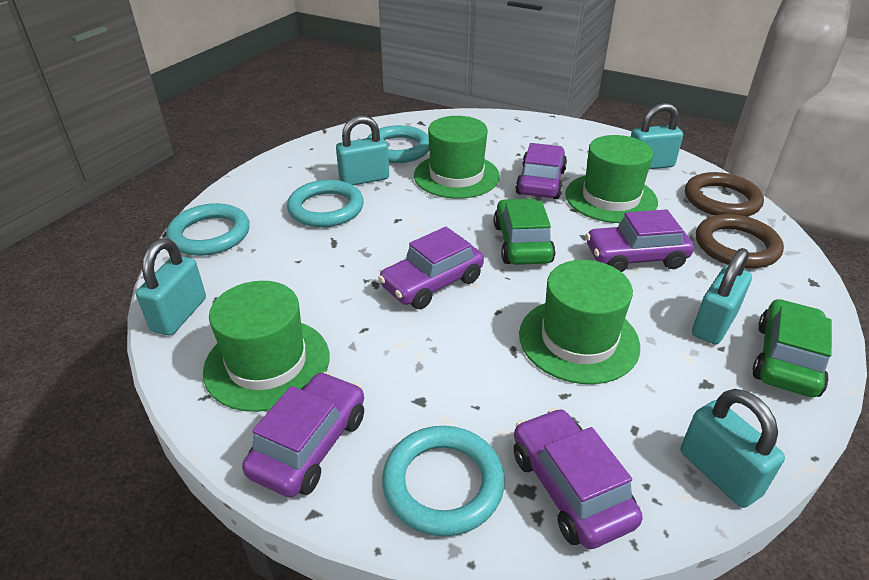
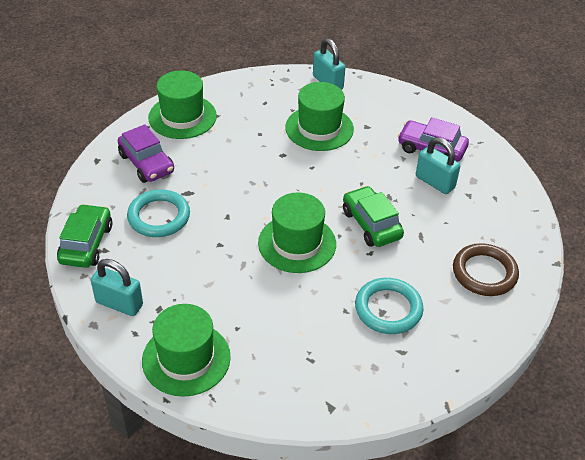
brown ring: [685,172,764,217] [696,214,784,269] = 2 -> [453,243,519,296] = 1
purple car: [242,372,364,497] [378,227,484,309] [513,408,642,549] [515,143,567,199] [586,209,694,272] = 5 -> [118,124,174,183] [398,117,469,161] = 2
turquoise padlock: [136,238,206,336] [336,115,389,185] [631,103,683,169] [681,389,785,508] [692,248,752,345] = 5 -> [91,259,143,316] [313,38,345,90] [416,137,460,194] = 3
turquoise ring: [166,203,250,256] [287,180,364,227] [367,125,429,163] [382,426,505,536] = 4 -> [127,189,190,237] [355,278,424,334] = 2

